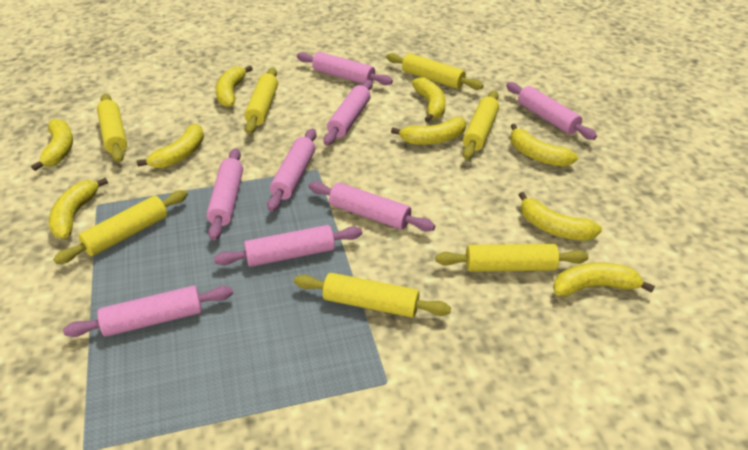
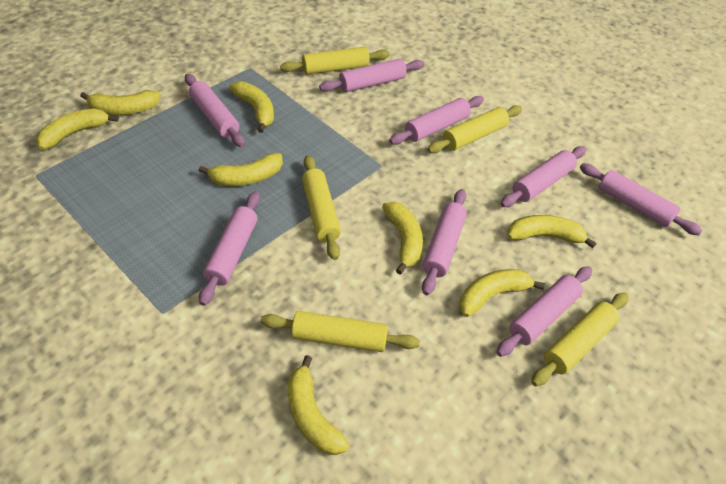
yellow banana: [31,119,73,171] [49,178,108,239] [137,124,204,168] [216,66,253,107] [391,117,467,145] [412,77,446,122] [510,124,578,167] [519,192,602,241] [553,263,655,296] = 9 -> [36,108,119,150] [80,90,161,115] [199,153,283,186] [229,81,274,133] [288,355,350,455] [382,202,423,274] [459,269,545,317] [507,215,596,248] = 8
yellow rolling pin: [53,190,188,264] [97,94,127,163] [244,68,278,134] [294,273,451,318] [386,53,484,90] [436,244,589,272] [463,91,499,160] = 7 -> [261,311,420,352] [280,47,390,75] [302,155,341,260] [427,105,522,153] [531,292,629,387] = 5

